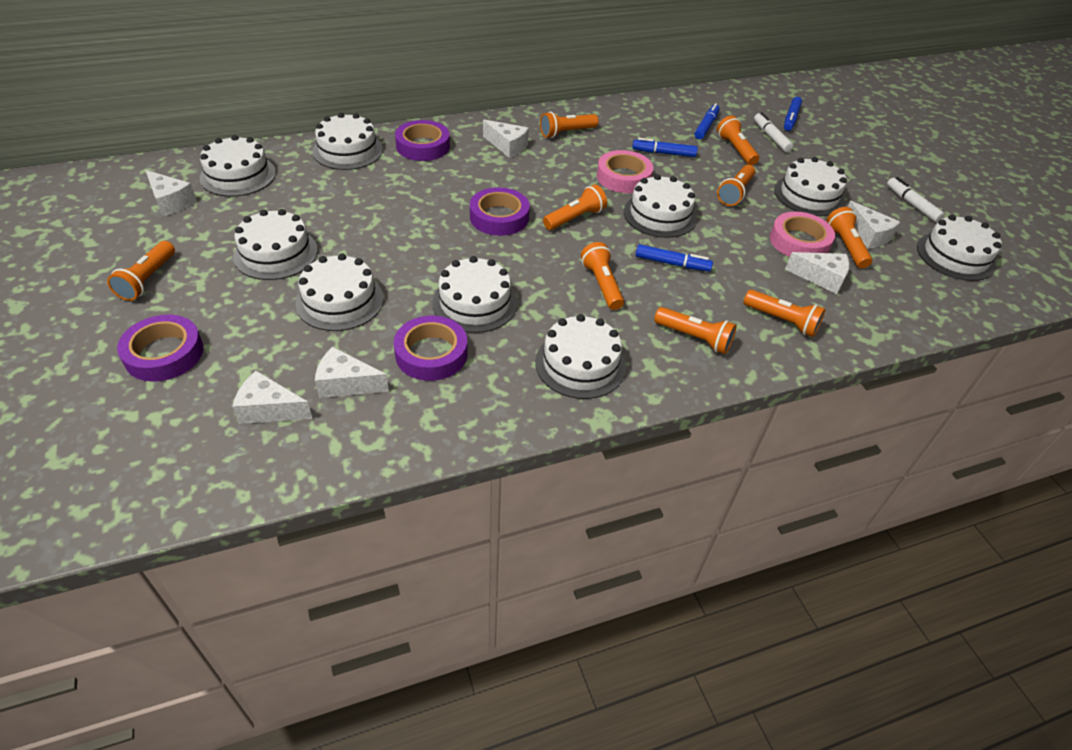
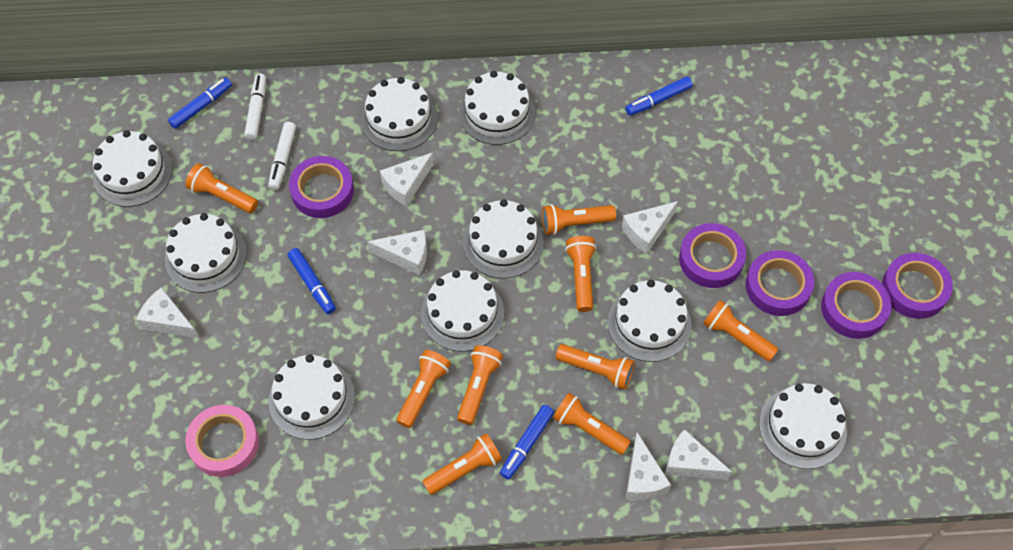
pink tape: [597,150,653,193] [770,212,835,257] = 2 -> [185,405,259,477] = 1
purple tape: [117,315,203,382] [394,316,468,381] [395,120,450,161] [470,187,530,236] = 4 -> [289,156,354,218] [679,223,746,288] [746,250,814,316] [821,272,892,339] [882,253,953,319] = 5

